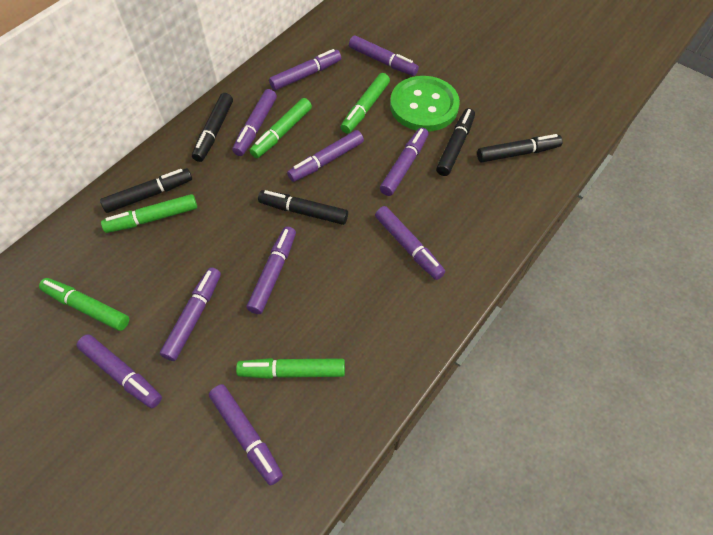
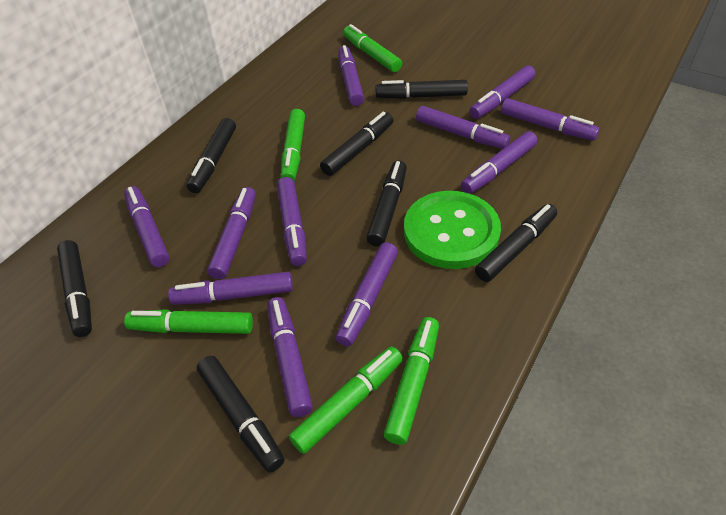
black marker: [100,168,192,213] [192,93,233,162] [258,190,348,225] [436,108,475,176] [477,134,562,163] = 5 -> [57,240,92,337] [187,118,236,193] [197,356,284,473] [320,112,393,176] [366,161,407,247] [375,80,468,99] [475,204,557,282] = 7
purple marker: [77,334,162,408] [160,267,221,361] [209,384,283,485] [232,89,277,156] [247,226,296,314] [269,49,341,90] [287,130,364,182] [349,35,419,76] [375,206,445,280] [380,128,429,196] = 10 -> [124,186,170,267] [168,272,293,305] [207,187,256,279] [267,297,313,417] [277,177,307,266] [336,242,398,347] [338,45,364,106] [416,106,510,149] [461,131,538,194] [469,65,536,119] [501,98,600,141] = 11

